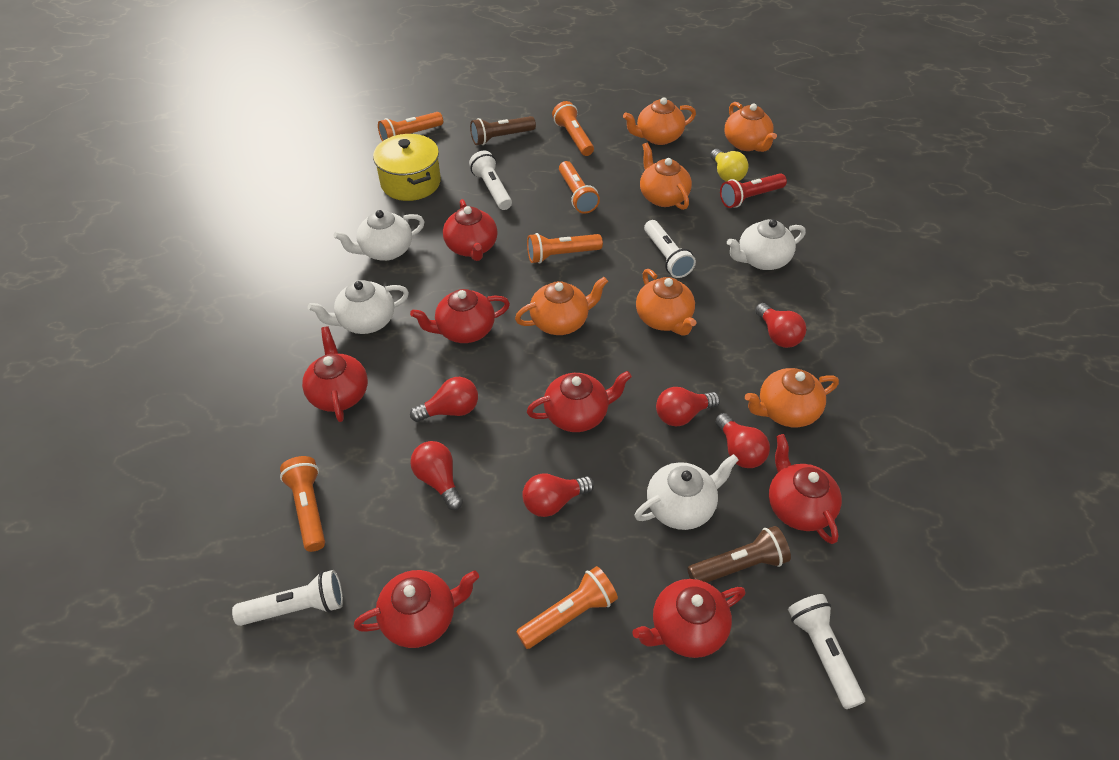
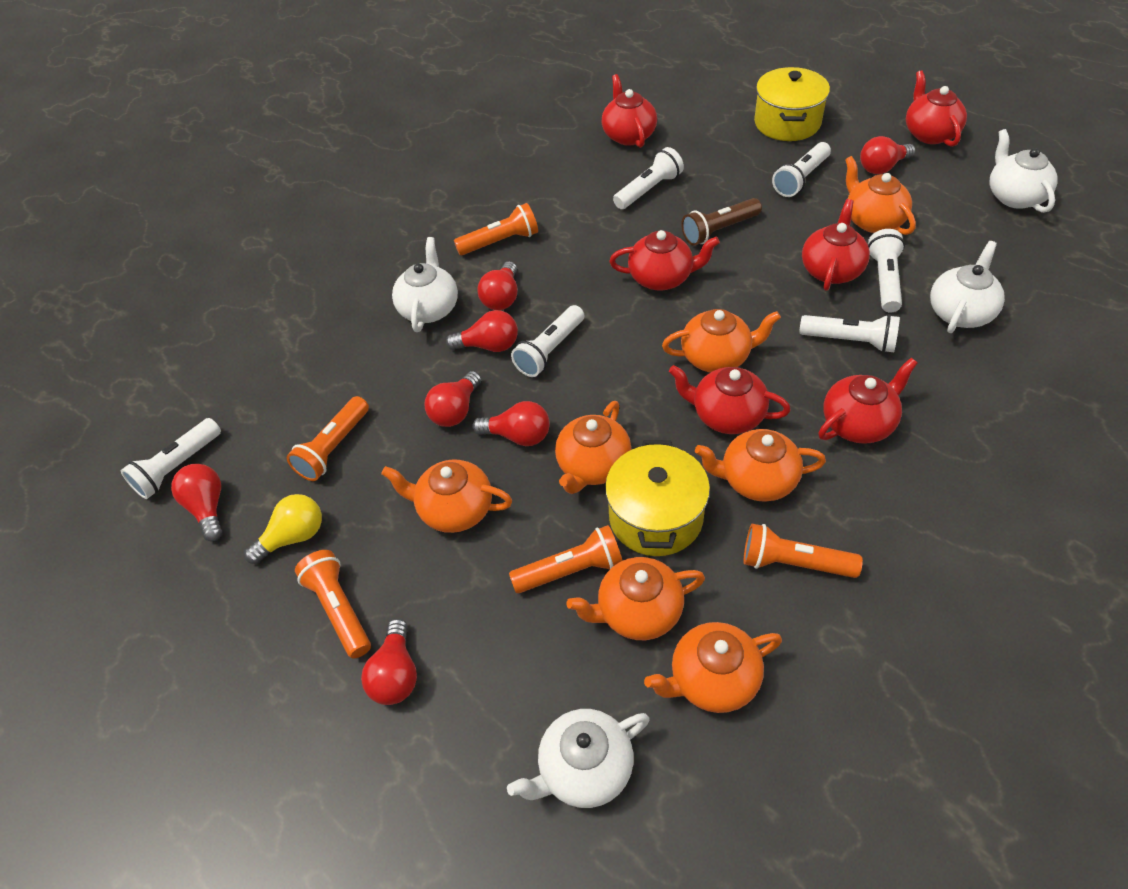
brown flashlight: [470,116,536,145] [687,526,791,583] = 2 -> [681,198,762,246] = 1
orange flashlight: [280,456,325,552] [378,112,443,141] [516,566,618,649] [527,233,603,264] [552,101,594,156] [559,161,600,214] = 6 -> [287,396,369,481] [295,550,371,658] [454,203,538,255] [509,525,623,593] [744,524,863,578] = 5
orange teapot: [515,277,608,335] [623,97,696,145] [636,269,696,336] [640,143,692,210] [725,102,777,152] [745,368,839,427] = 6 -> [381,460,512,533] [555,401,632,494] [566,557,705,640] [644,622,782,713] [662,309,781,372] [695,429,826,502] [845,156,916,235] = 7
red flashlight: [720,173,787,208] = 1 -> none = 0
red light bulb: [410,377,478,422] [410,441,463,510] [522,473,594,517] [656,387,720,427] [715,413,770,468] [755,303,806,348] = 6 -> [171,464,223,542] [361,619,417,705] [425,371,481,427] [446,310,518,352] [472,401,550,446] [478,261,518,310] [860,136,915,174] = 7
red teapot: [302,326,368,422] [354,570,479,648] [410,289,510,343] [443,199,498,261] [527,371,632,432] [632,579,745,658] [769,434,842,544] = 7 -> [602,74,657,148] [609,230,720,291] [669,365,791,434] [802,199,870,291] [818,358,917,444] [906,70,967,147] = 6
white flashlight: [232,570,343,626] [469,151,512,210] [644,220,696,278] [788,594,865,709] = 4 -> [121,418,221,499] [511,305,584,377] [613,147,684,209] [772,142,831,197] [799,314,900,353] [868,229,905,312] = 6
yellow pot: [373,134,441,201] = 1 -> [605,440,710,556] [754,67,830,141] = 2

